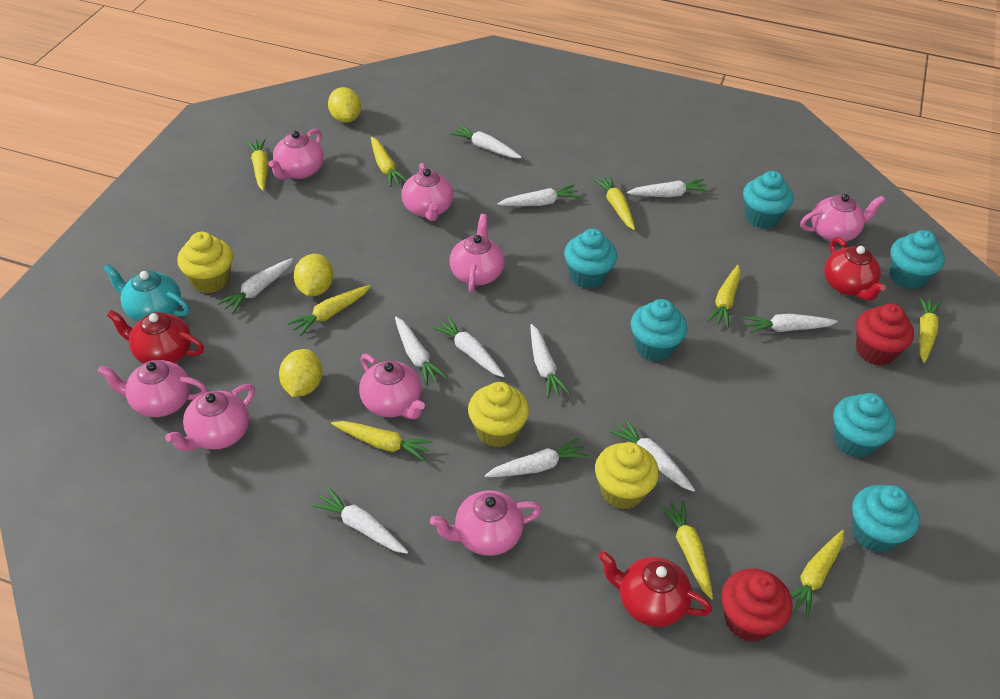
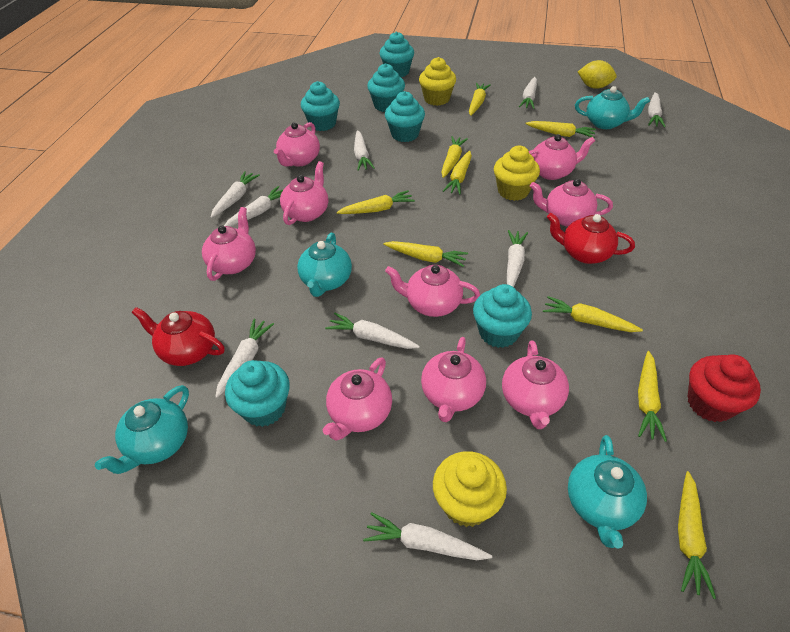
pink teapot: [98,360,207,417] [165,384,255,451] [268,129,324,179] [359,354,425,419] [401,163,453,221] [430,490,542,556] [449,214,504,292] [800,194,885,243] = 8 -> [202,207,256,281] [274,122,320,167] [280,161,328,225] [323,357,392,440] [385,265,480,317] [421,337,486,422] [502,340,569,429] [529,134,595,180] [530,179,613,227] = 9
red cupcake: [721,568,793,642] [856,304,914,365] = 2 -> [688,354,761,422] = 1
red teapot: [107,310,204,364] [599,551,712,627] [824,237,886,301] = 3 -> [132,307,225,366] [547,213,635,264] = 2
turquoise teapot: [103,264,190,322] = 1 -> [95,385,189,474] [297,233,352,297] [568,435,647,549] [575,86,650,129] = 4
white carrot: [217,258,293,314] [312,487,408,554] [395,317,448,386] [431,316,505,377] [450,125,522,158] [485,438,588,477] [498,185,581,206] [531,324,570,398] [609,419,695,492] [627,179,710,197] [744,314,838,334] = 11 -> [211,171,260,218] [215,319,274,398] [224,186,284,227] [325,313,420,349] [354,130,375,171] [363,512,492,560] [507,230,528,287] [519,77,537,109] [648,92,666,127] = 9
yellow lemon: [279,349,323,397] [294,254,333,296] [328,87,361,123] = 3 -> [578,60,617,89] = 1

